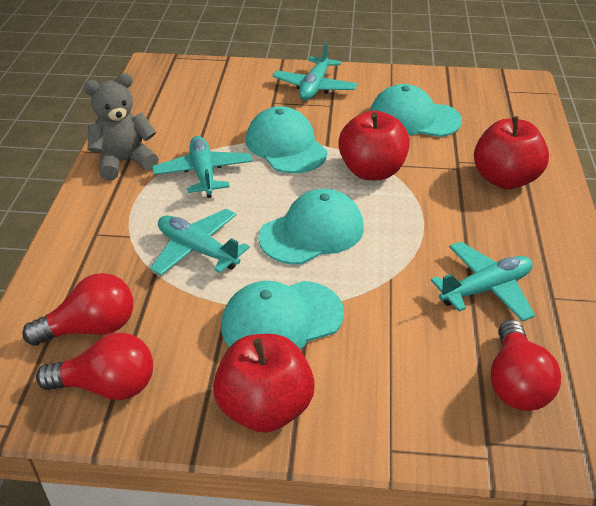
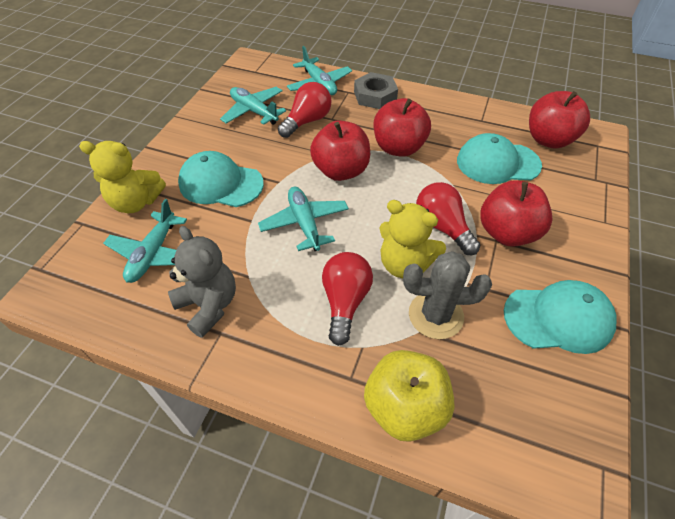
grey cactus: none = 0 -> [403,251,492,339] = 1
grey nut: none = 0 -> [354,72,398,109] = 1
red apple: [213,334,315,433] [338,111,410,180] [474,116,549,189] = 3 -> [310,120,370,181] [374,98,431,157] [480,180,552,247] [529,91,590,149] = 4
turquoise cap: [221,281,344,349] [246,106,328,173] [258,189,364,265] [370,84,462,137] = 4 -> [178,151,264,207] [457,133,542,184] [504,280,617,354] = 3
yellow apple: none = 0 -> [364,350,455,442] = 1
yellow teddy bear: none = 0 -> [79,141,166,213] [379,200,446,278] = 2

